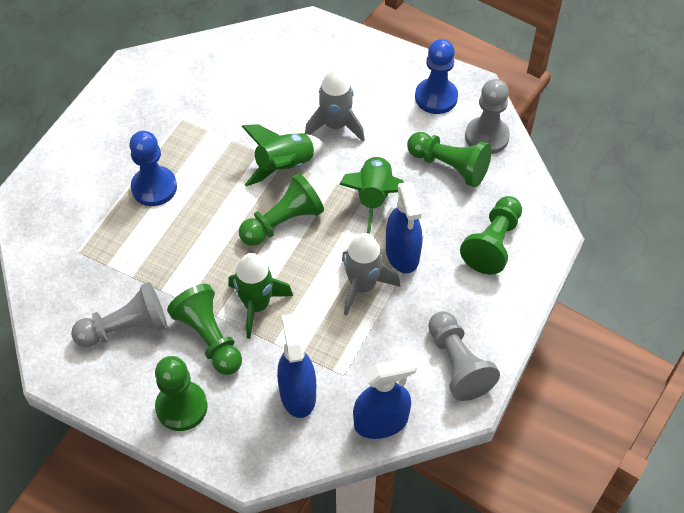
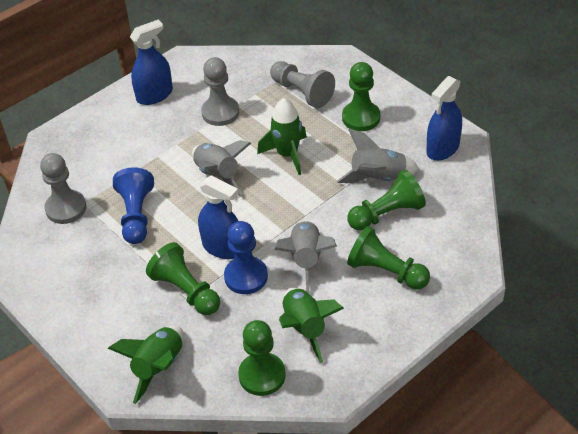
grey rocket: [305,68,365,142] [342,233,400,316] = 2 -> [192,140,251,197] [274,220,337,293] [337,129,419,183] = 3

